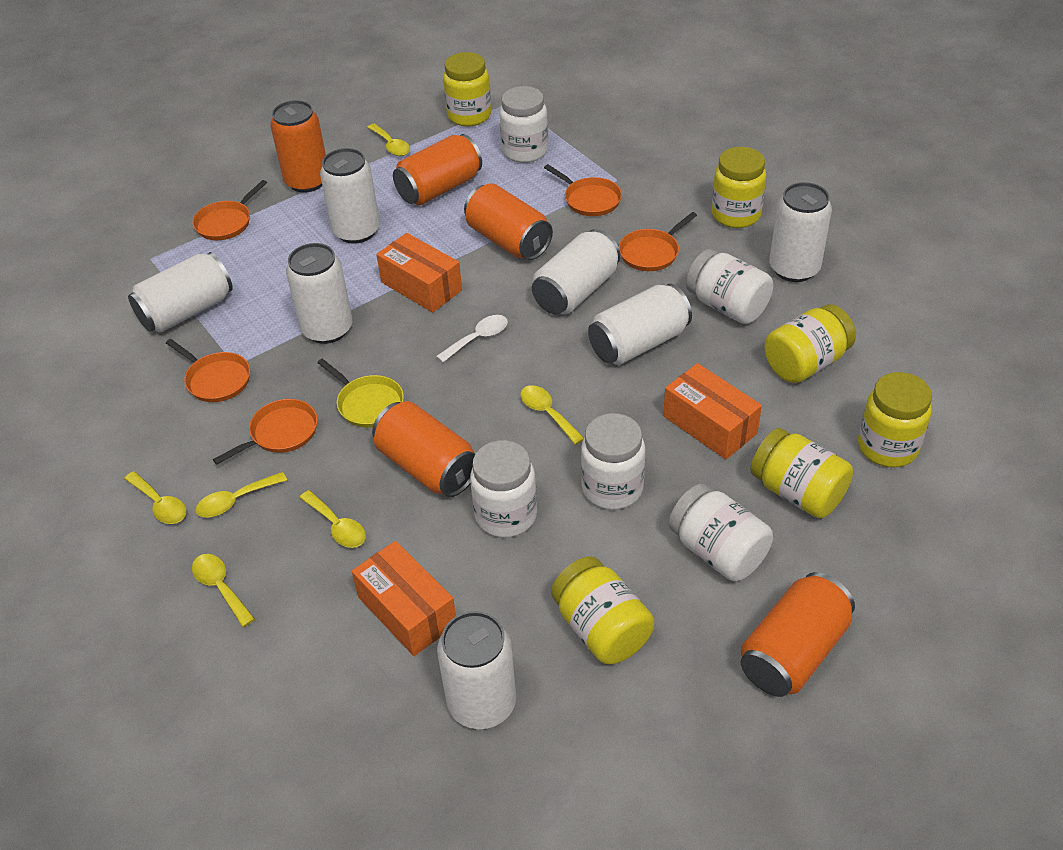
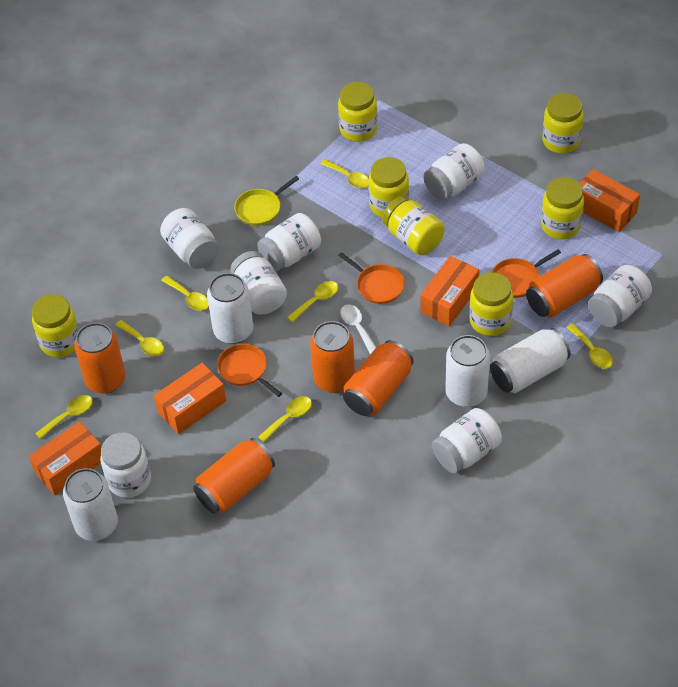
orange box: [352,541,456,656] [376,233,462,312] [663,363,762,459] = 3 -> [29,421,101,495] [154,363,226,434] [420,256,479,326] [579,169,640,232] = 4
orange pan: [166,339,250,402] [192,180,267,240] [213,399,318,465] [544,164,622,216] [619,212,697,271] = 5 -> [217,344,282,397] [338,252,405,304] [492,249,561,298] = 3
white can: [128,252,233,333] [286,243,353,344] [320,148,380,244] [437,611,516,729] [532,229,621,314] [588,284,692,365] [769,182,832,282] = 7 -> [63,468,118,541] [207,273,253,344] [445,335,490,407] [490,328,570,393] = 4
white jar: [470,440,537,538] [499,86,548,163] [581,413,646,510] [669,484,773,582] [686,249,773,324] = 5 -> [100,432,151,498] [160,208,219,269] [230,251,287,315] [257,213,321,271] [424,143,485,200] [432,408,502,474] [588,265,652,327] = 7
yellow jar: [443,52,491,127] [551,556,654,664] [711,147,767,228] [750,428,853,519] [765,304,856,383] [858,372,932,468] = 6 -> [32,294,79,357] [338,82,377,142] [369,157,409,217] [382,196,444,255] [469,272,513,336] [541,177,584,239] [542,93,584,153] = 7
yellow spoon: [124,471,186,524] [192,554,255,627] [195,472,287,517] [299,490,366,548] [367,124,410,156] [520,385,584,445] = 6 -> [35,395,93,439] [115,320,164,356] [161,276,209,311] [258,396,312,442] [287,281,338,323] [320,159,369,188] [567,324,613,369] = 7

